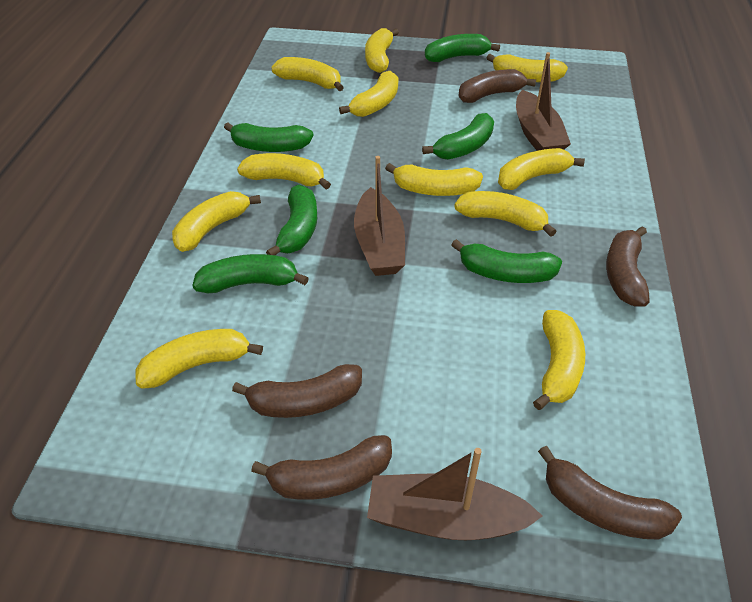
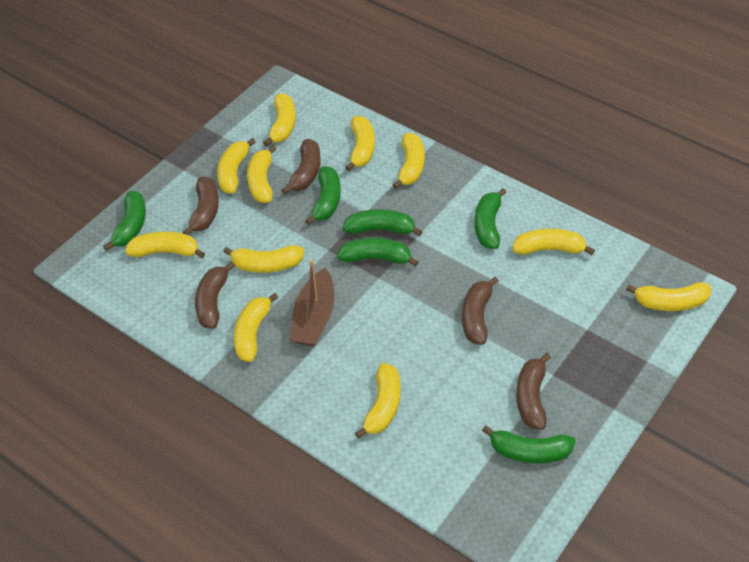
brown boat: [354,156,405,276] [367,448,543,540] [516,52,571,151] = 3 -> [290,260,335,346] = 1

